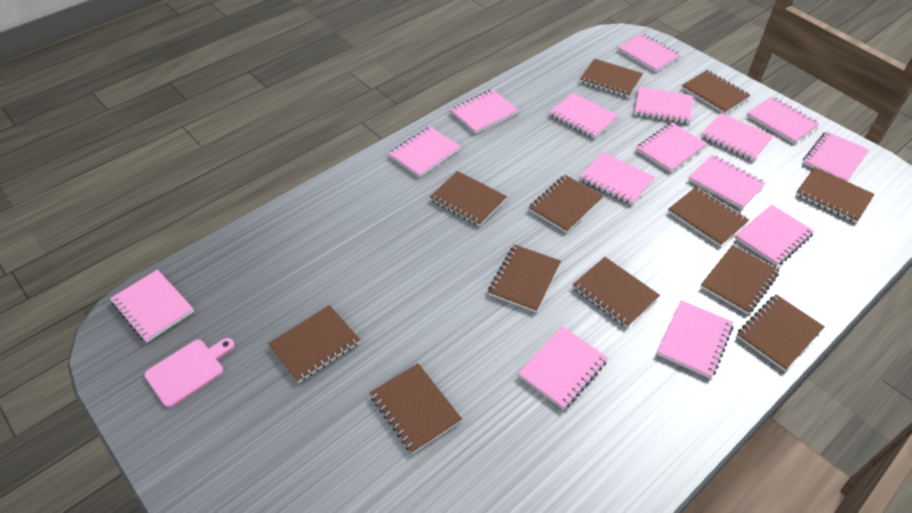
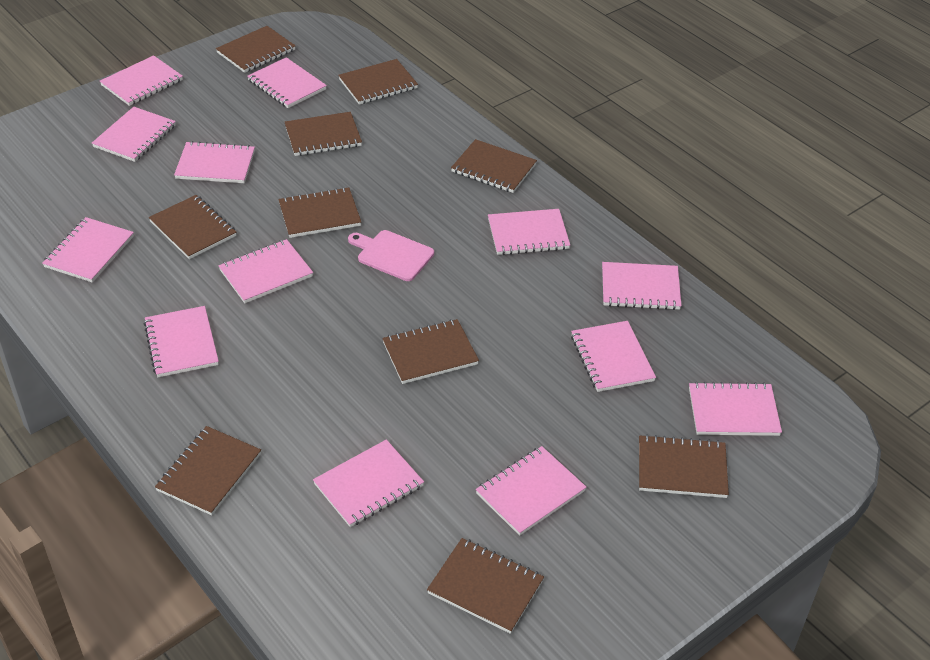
brown notebook: [268,305,360,383] [370,363,462,454] [430,171,507,226] [488,244,561,312] [529,175,603,233] [573,257,660,327] [580,59,643,98] [668,187,749,247] [682,70,750,114] [701,245,780,314] [736,294,825,371] [796,167,875,223] = 12 -> [149,195,236,259] [155,426,261,515] [216,26,296,73] [278,187,361,238] [285,112,362,156] [338,59,418,105] [382,319,479,384] [427,538,544,634] [451,139,537,193] [639,434,729,498] = 10
pink notebook: [110,270,194,343] [389,126,461,177] [450,90,519,134] [518,326,608,410] [549,93,618,138] [580,152,655,205] [617,33,681,72] [634,87,693,124] [636,123,707,173] [657,300,733,379] [688,155,766,209] [701,113,773,161] [735,204,814,266] [747,97,820,144] [803,131,869,181] = 15 -> [42,217,134,283] [92,107,176,162] [100,55,183,106] [144,306,219,377] [174,141,255,183] [218,239,313,303] [248,57,327,108] [313,439,424,527] [476,446,586,536] [488,209,570,255] [571,321,656,392] [602,262,682,310] [689,382,782,436] = 13

